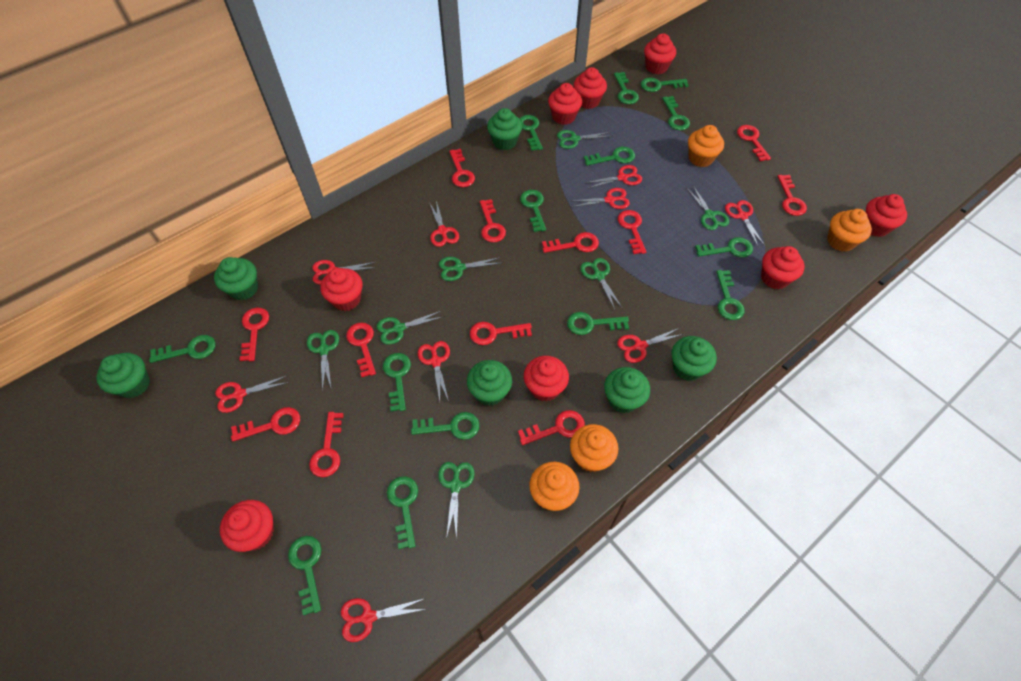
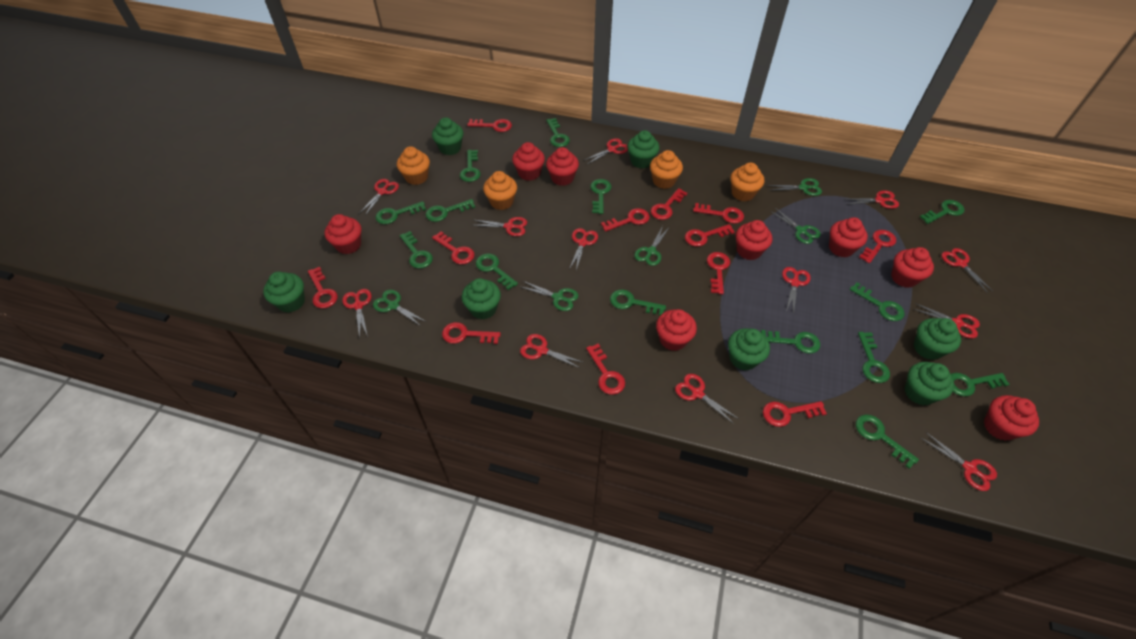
green cupcake: [96,353,150,398] [214,257,258,300] [467,360,512,406] [487,108,522,150] [604,367,650,413] [671,336,717,381] = 6 -> [263,271,305,313] [432,117,464,155] [462,278,501,320] [627,130,659,168] [728,328,770,371] [904,362,954,405] [914,318,961,360] = 7
green scissors: [307,330,339,392] [376,311,443,345] [438,462,475,539] [439,257,501,281] [557,130,612,149] [580,258,622,309] [687,186,729,230] = 7 -> [373,289,427,327] [519,281,578,311] [634,226,669,266] [768,178,822,196] [770,207,821,244] = 5
red scissors: [215,375,289,413] [312,260,376,285] [340,598,426,642] [418,341,450,401] [429,201,459,247] [572,188,630,209] [586,165,642,189] [617,328,684,363] [725,200,765,246] = 9 -> [342,289,371,339] [360,179,399,216] [472,217,527,236] [520,334,584,368] [569,228,598,271] [583,138,628,164] [675,374,739,424] [782,267,811,314] [844,190,899,209] [914,303,980,338] [921,432,997,491] [941,248,993,293] = 12

